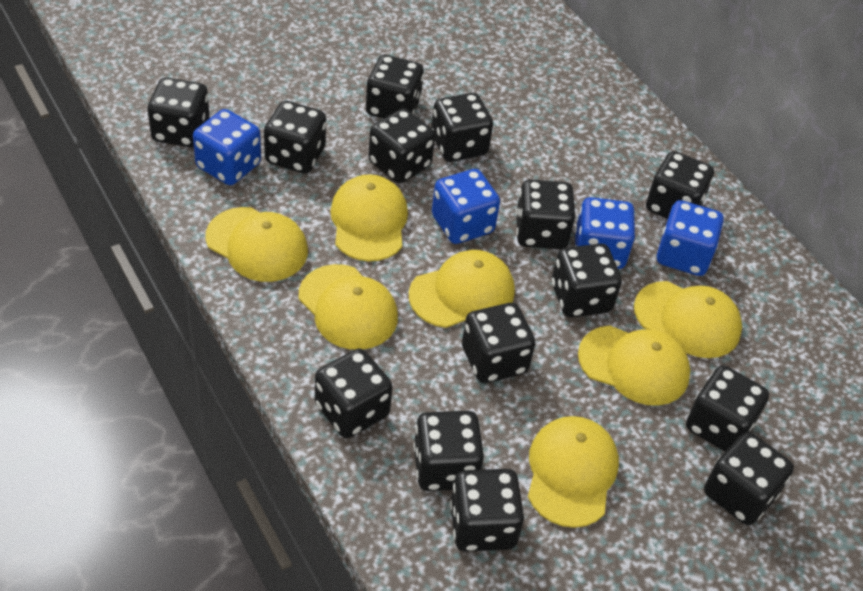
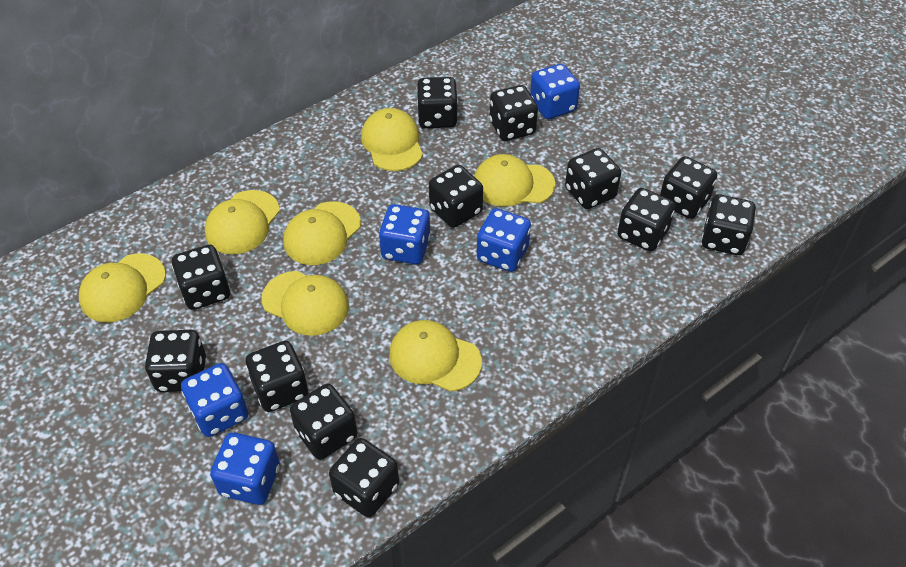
black dice: [148,78,209,147] [264,101,326,174] [315,348,393,438] [366,55,424,119] [368,109,435,183] [413,411,484,491] [431,93,493,162] [450,469,524,552] [462,303,535,383] [516,179,576,249] [552,244,622,318] [646,151,714,219] [686,365,769,452] [704,432,794,525] = 14 -> [145,330,206,392] [172,245,230,310] [246,341,308,412] [290,384,357,460] [329,438,399,517] [417,77,458,128] [429,165,483,228] [489,85,538,141] [565,148,621,209] [617,188,675,252] [660,156,717,219] [702,194,756,255] = 12
blue dice: [193,109,261,185] [432,169,500,244] [575,197,635,269] [657,200,724,276] = 4 -> [181,363,248,437] [210,432,280,505] [379,204,431,264] [477,208,531,272] [530,64,580,119] = 5

